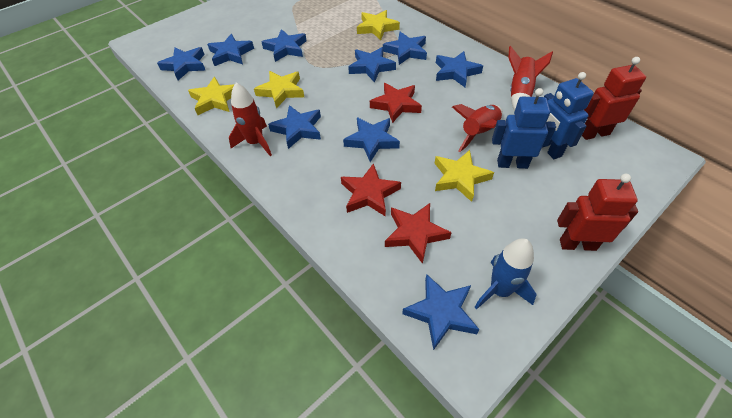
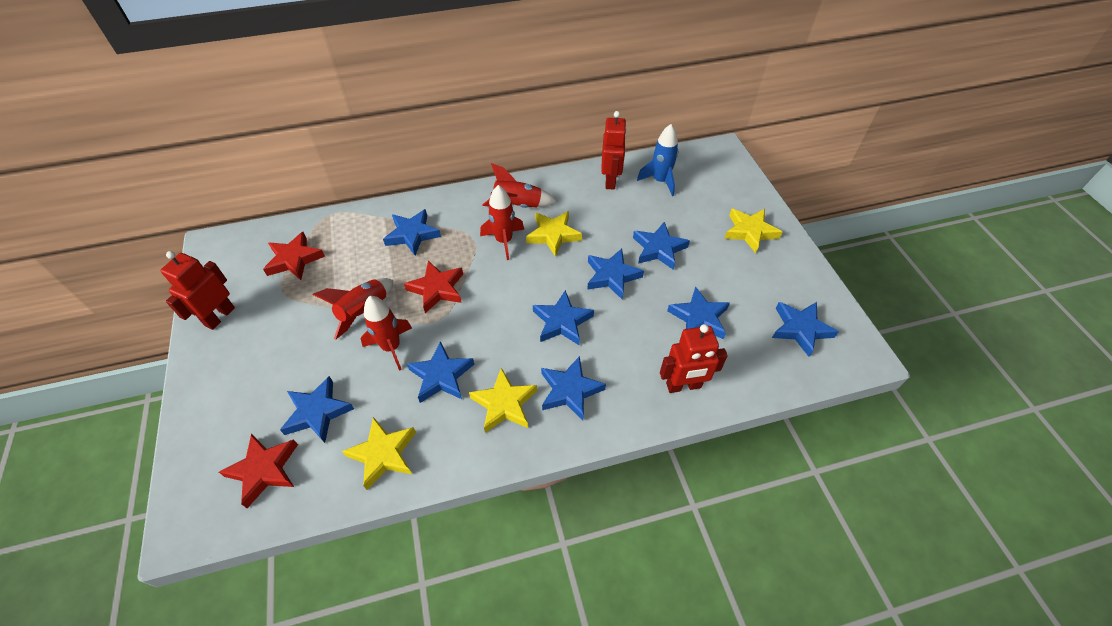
blue robot: [492,88,556,169] [542,72,594,159] = 2 -> none = 0
red robot: [557,174,638,251] [582,57,646,140] = 2 -> [160,251,235,330] [601,111,627,189] [660,324,728,393] = 3
red rocket: [229,82,272,156] [452,104,503,152] [508,46,553,111] = 3 -> [313,278,393,340] [361,296,412,371] [480,185,524,260] [482,163,557,208] = 4

